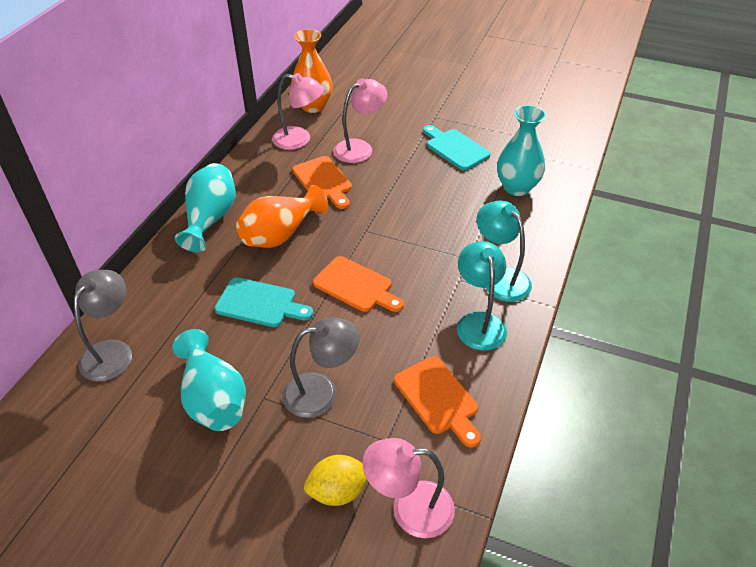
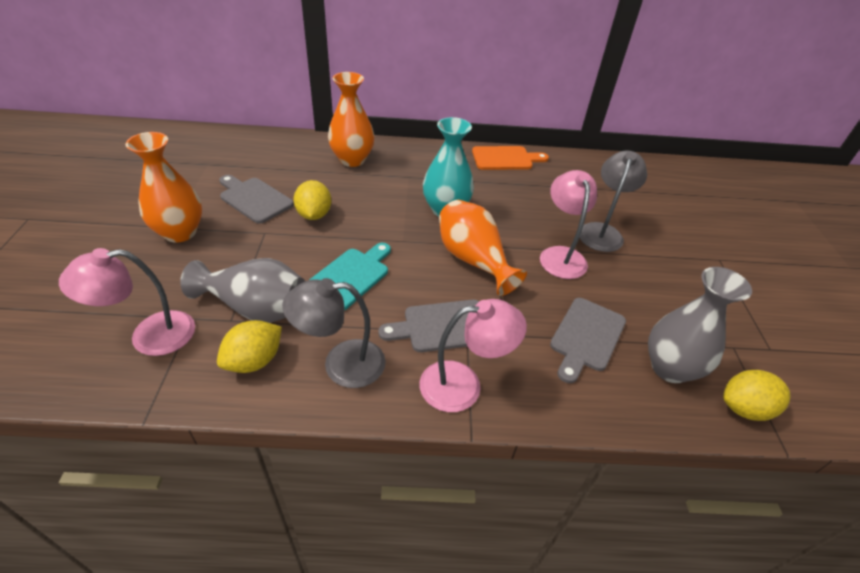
grey cutting board: none = 0 -> [219,175,294,224] [378,300,479,352] [550,298,626,383] = 3
grey vase: none = 0 -> [180,258,305,323] [648,267,752,383] = 2
orange cutting board: [292,156,352,209] [313,256,404,312] [394,356,481,447] = 3 -> [472,146,549,170] = 1
orange vase: [236,185,328,248] [291,29,333,113] = 2 -> [125,132,202,242] [328,72,374,167] [439,200,527,296] = 3
turquoise cutting board: [215,277,313,327] [423,125,491,170] = 2 -> [309,243,391,311] = 1
turquoise lamp: [457,241,507,351] [477,200,532,302] = 2 -> none = 0
turquoise vase: [172,329,246,431] [175,163,236,252] [497,105,546,196] = 3 -> [423,117,474,217] = 1
yellow lemon: [304,455,367,506] = 1 -> [217,320,282,373] [293,180,331,220] [723,370,790,421] = 3

